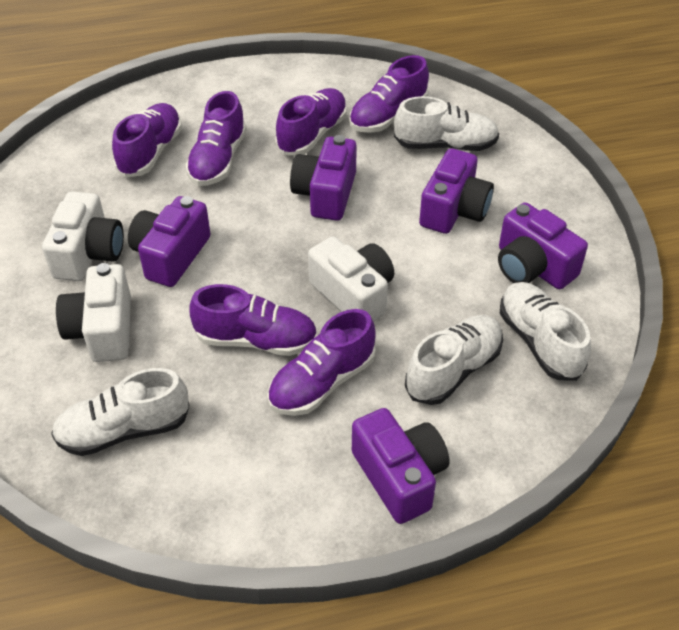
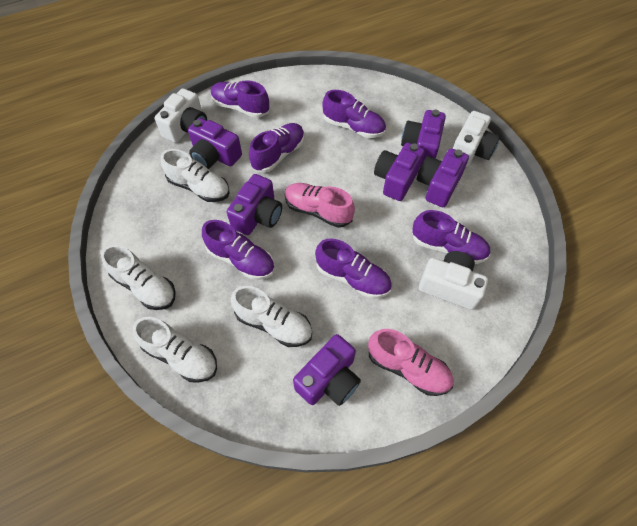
pink shoe: none = 0 -> [285,183,355,228] [368,329,454,396] = 2
purple camera: [128,196,210,287] [290,135,357,221] [352,408,450,524] [419,148,494,234] [498,203,588,289] = 5 -> [188,118,242,169] [227,174,282,235] [293,334,361,406] [374,142,425,201] [401,110,446,163] [417,148,469,207] = 6

